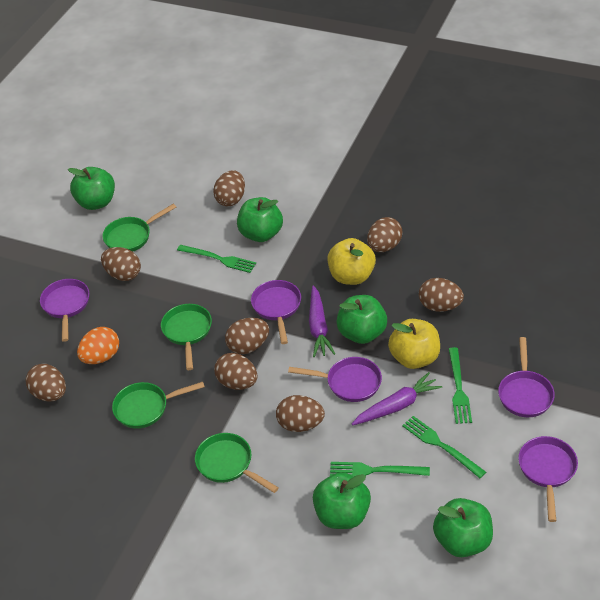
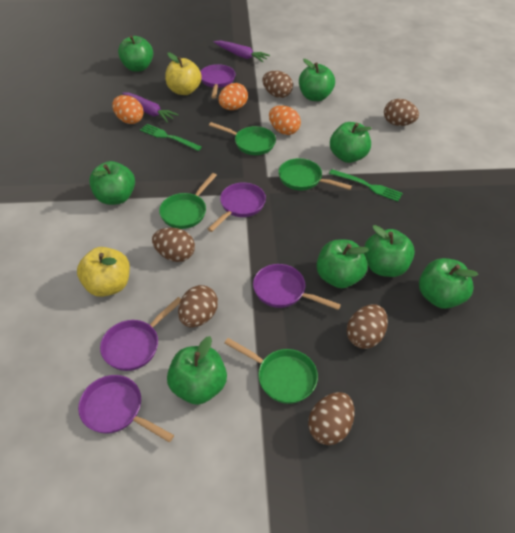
brown egg: [25,364,66,401] [101,247,141,281] [213,170,245,206] [214,353,258,390] [225,318,269,354] [276,395,325,432] [367,217,402,252] [419,278,464,312] = 8 -> [152,228,195,262] [178,285,218,327] [262,71,293,98] [308,392,355,445] [347,304,388,349] [384,99,419,126] = 6
green apple: [68,167,115,210] [237,197,283,242] [313,472,371,529] [336,295,387,344] [433,498,493,557] = 5 -> [89,161,135,205] [118,35,153,72] [167,336,227,405] [299,59,335,101] [316,240,369,288] [330,122,372,163] [364,225,415,277] [419,258,478,309] = 8
green fork: [177,245,256,273] [330,462,430,477] [402,416,486,478] [449,347,472,424] = 4 -> [140,124,202,151] [329,169,403,202] = 2
orange egg: [77,327,119,364] = 1 -> [112,95,143,124] [219,83,248,110] [269,105,301,135] = 3

